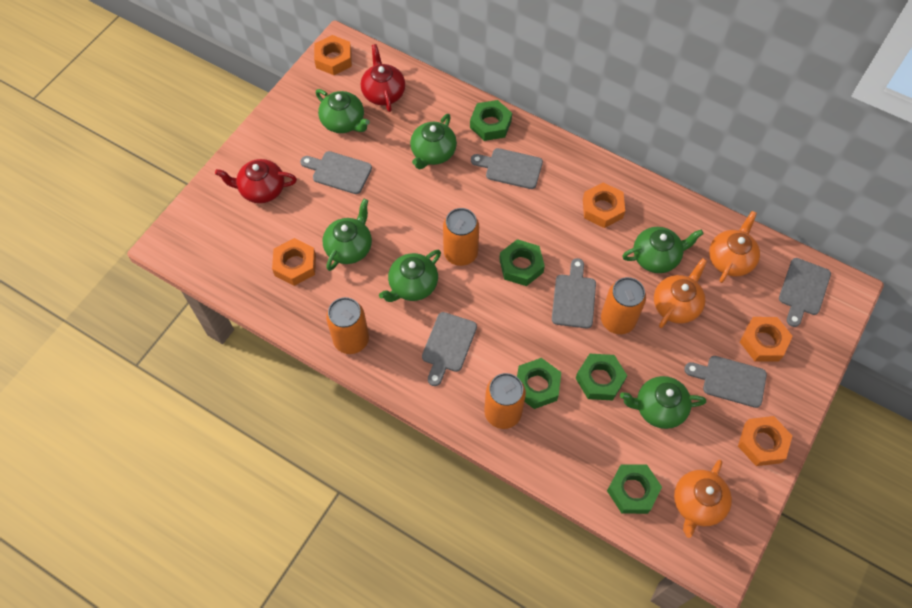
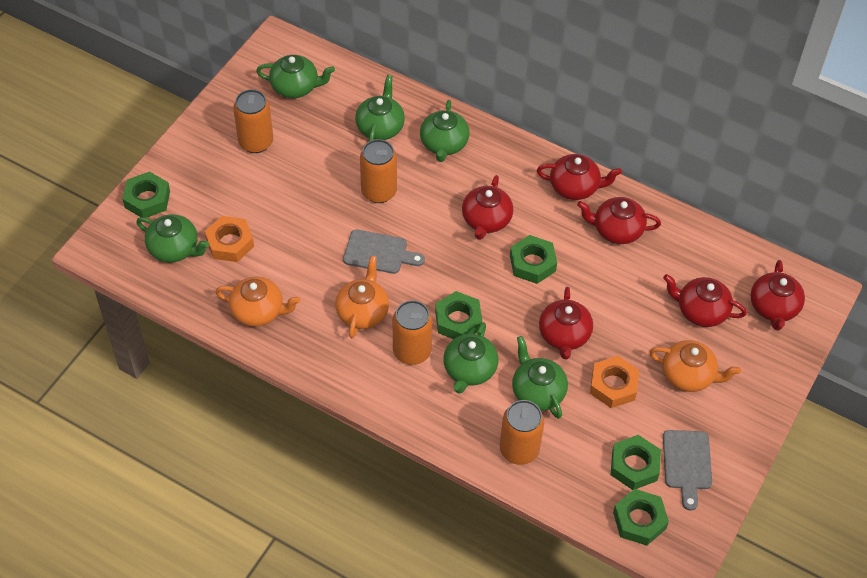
grey cutting board: [300,151,372,194] [422,312,477,386] [471,148,543,189] [552,258,596,329] [684,356,767,408] [779,258,831,327] = 6 -> [343,230,425,274] [663,430,712,511] = 2
orange nut: [272,238,316,286] [314,35,352,75] [583,183,625,228] [738,416,792,466] [740,317,793,362] = 5 -> [205,216,254,262] [590,356,639,408] = 2
red teapot: [215,159,297,203] [361,44,405,112] = 2 -> [462,175,513,240] [537,154,622,200] [539,287,593,359] [577,197,661,244] [663,274,747,327] [751,260,805,330] = 6

